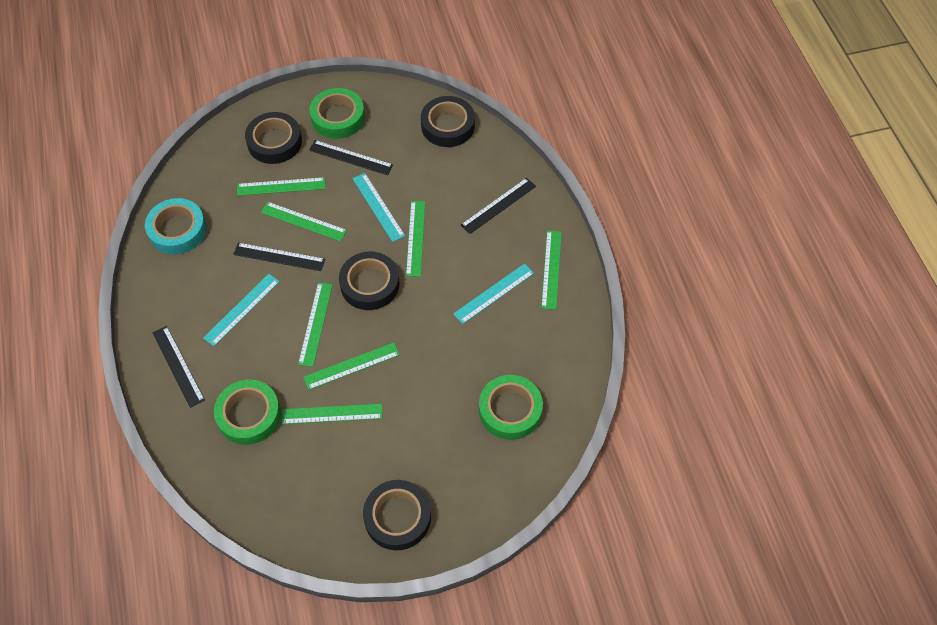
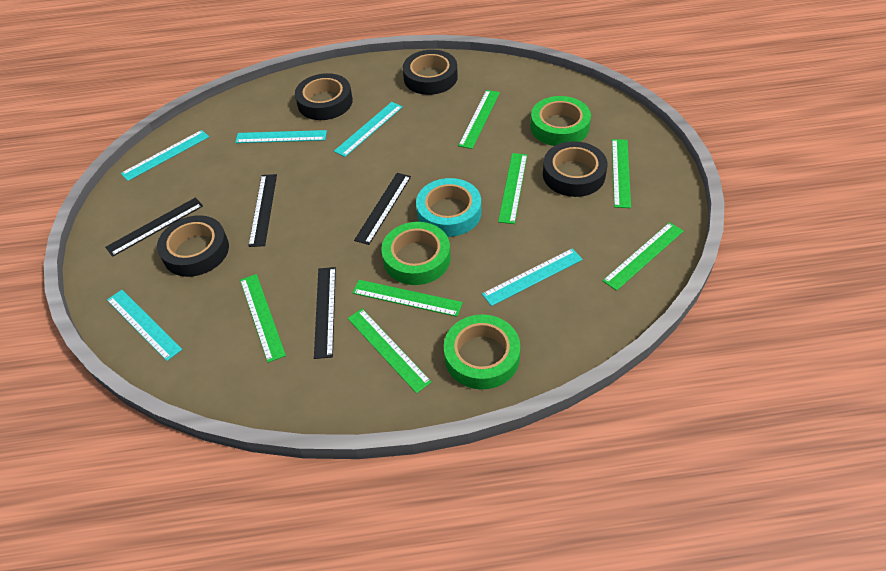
turquoise ruler: [203,274,280,346] [352,173,405,242] [453,263,534,324] = 3 -> [107,290,182,361] [121,130,209,181] [235,130,327,143] [334,102,403,157] [482,248,583,306] = 5

